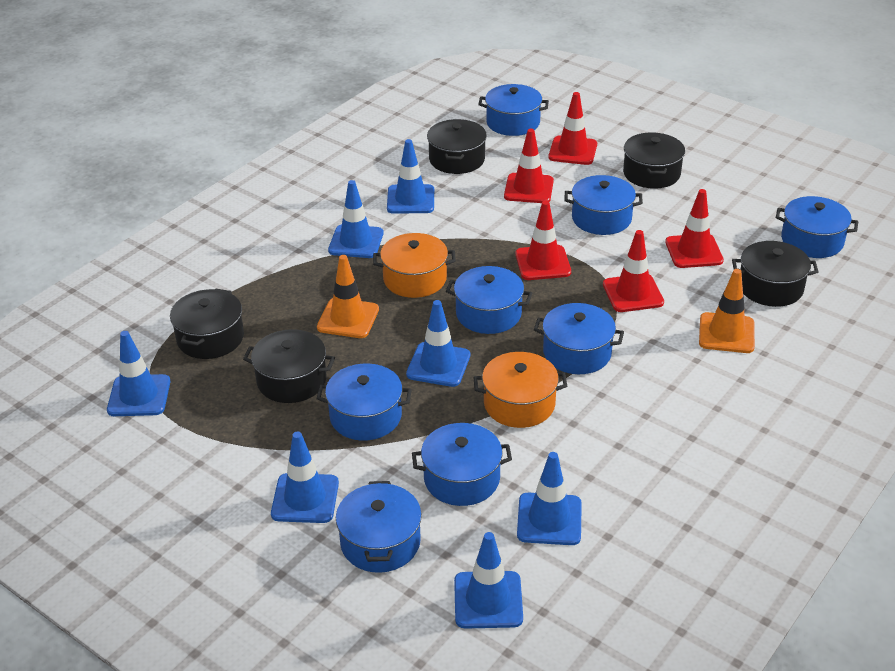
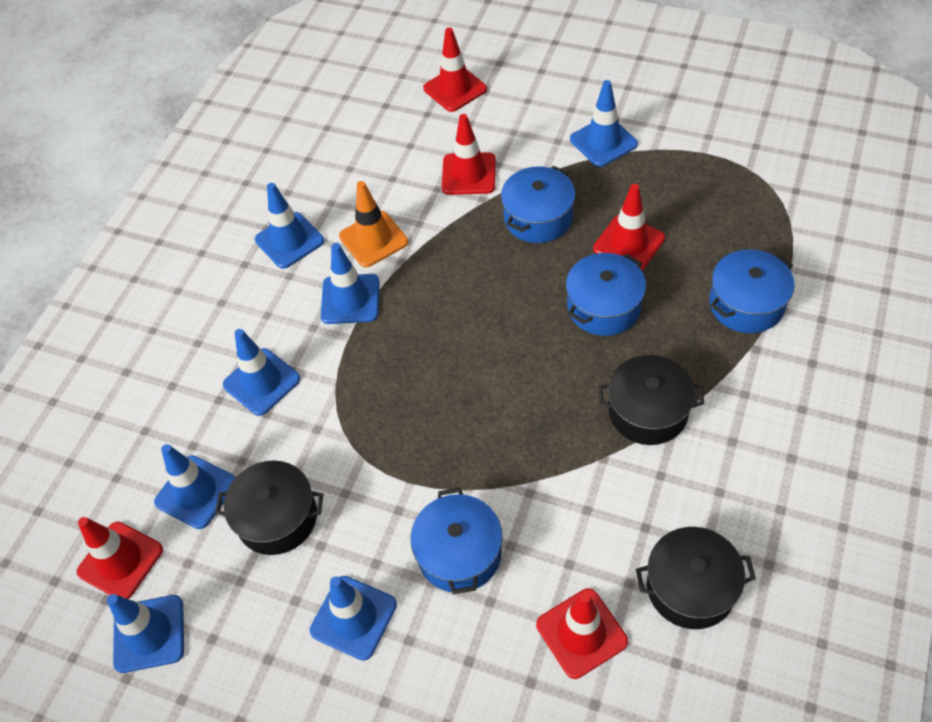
black pot: [170,288,244,359] [243,329,335,403] [427,119,487,174] [623,132,685,189] [732,241,819,307] = 5 -> [215,460,323,555] [599,355,704,445] [636,527,756,629] = 3
blue pot: [317,363,412,441] [336,481,422,573] [412,423,512,506] [446,266,532,334] [478,84,549,136] [534,303,624,374] [565,175,643,235] [776,196,858,258] = 8 -> [411,488,502,594] [501,166,575,243] [566,253,646,336] [709,250,795,333] = 4
orange pot: [373,233,456,298] [473,352,567,428] = 2 -> none = 0
orange traffic cone: [317,255,379,338] [699,269,755,353] = 2 -> [339,181,408,267] = 1

